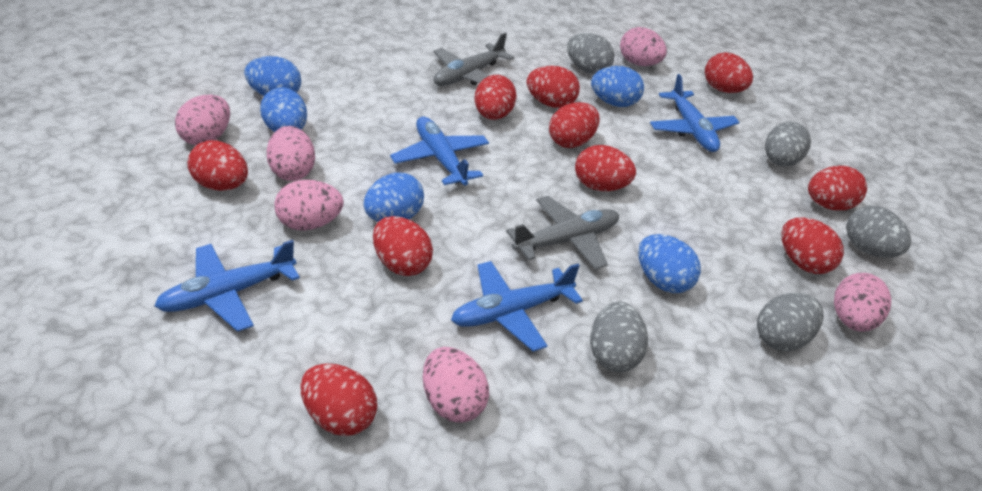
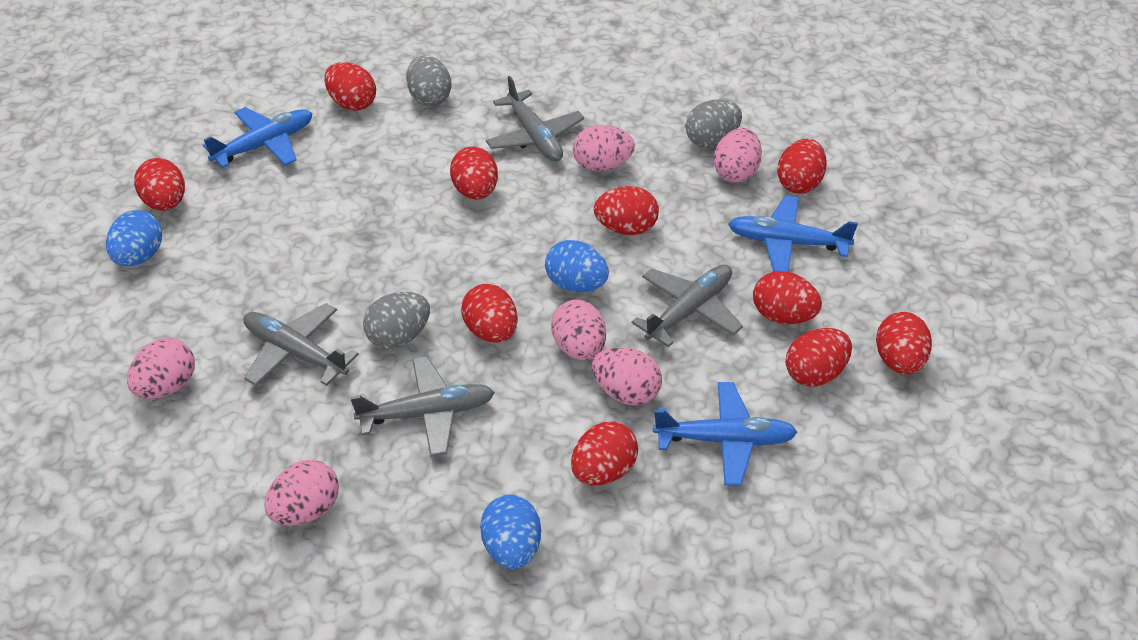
blue egg: [244,56,301,96] [260,87,307,132] [364,172,424,222] [591,66,644,107] [638,234,701,293] = 5 -> [106,210,162,267] [480,495,541,569] [545,240,609,292] = 3
blue plane: [155,240,300,332] [390,117,489,186] [451,261,583,352] [650,74,740,152] = 4 -> [203,107,312,168] [653,382,797,486] [728,195,858,272] = 3
grey egg: [567,33,614,74] [590,302,648,372] [757,293,824,351] [765,122,811,166] [846,206,911,257] = 5 -> [363,292,430,349] [406,55,452,106] [685,99,742,148] = 3
grey plane: [433,33,514,86] [506,196,619,270] = 2 -> [243,303,359,386] [350,356,495,457] [486,76,584,162] [632,265,743,347] = 4

